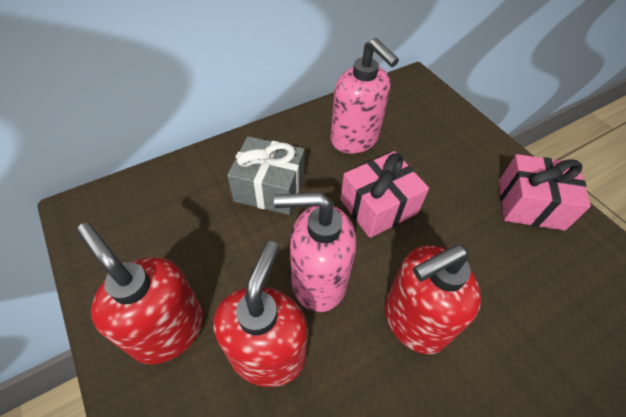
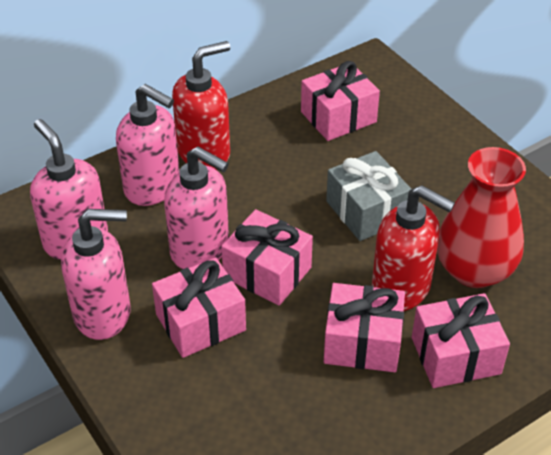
pink gift: [340,151,429,238] [499,154,591,231] = 2 -> [152,257,246,358] [221,209,313,306] [301,61,380,141] [324,283,405,372] [412,293,510,388] = 5
pink soap dispenser: [274,192,356,312] [330,38,399,154] = 2 -> [30,119,108,260] [61,209,131,340] [116,84,179,206] [164,146,229,269] = 4
red soap dispenser: [76,223,203,365] [214,241,308,387] [385,245,481,354] = 3 -> [172,41,230,170] [372,185,455,311] = 2
red vase: none = 0 -> [437,147,526,288] = 1

